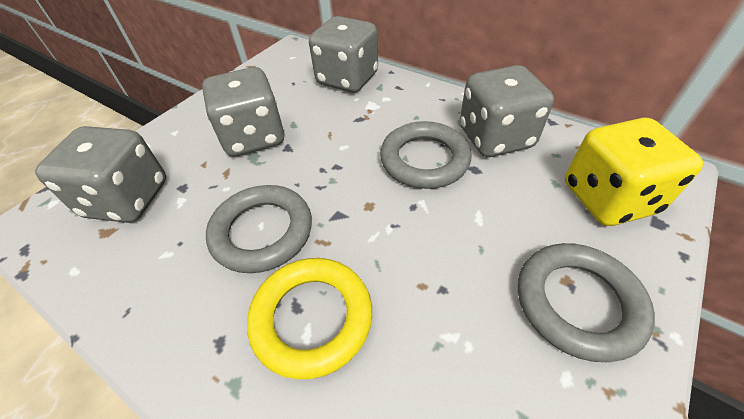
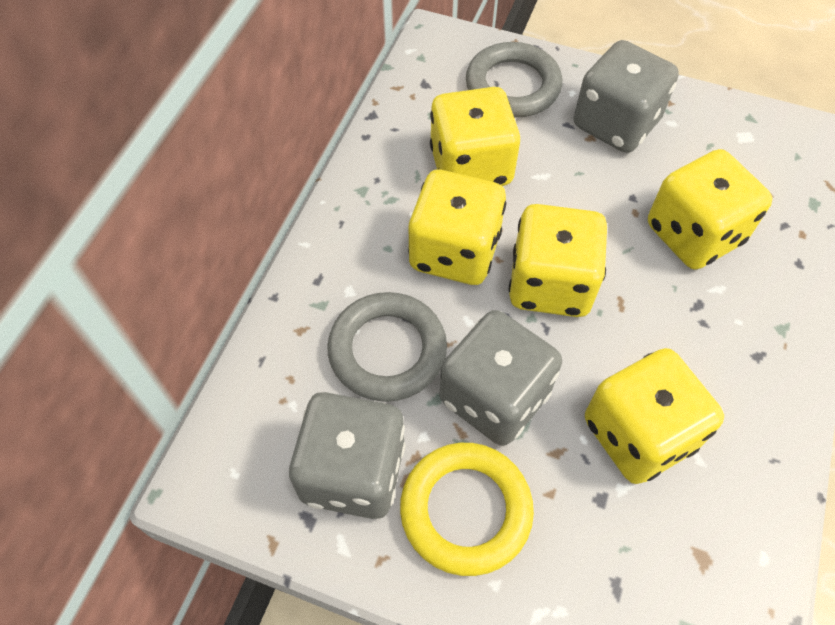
grey dice: [35,126,166,223] [202,67,284,157] [309,16,378,92] [460,65,554,157] = 4 -> [289,392,406,519] [440,310,562,446] [574,40,679,153] = 3
grey ring: [206,185,312,273] [380,121,471,189] [518,243,655,362] = 3 -> [327,292,447,402] [466,42,562,117] = 2
yellow dice: [565,118,703,226] = 1 -> [408,170,506,285] [430,87,520,186] [509,204,607,317] [585,348,724,484] [648,149,773,270] = 5

